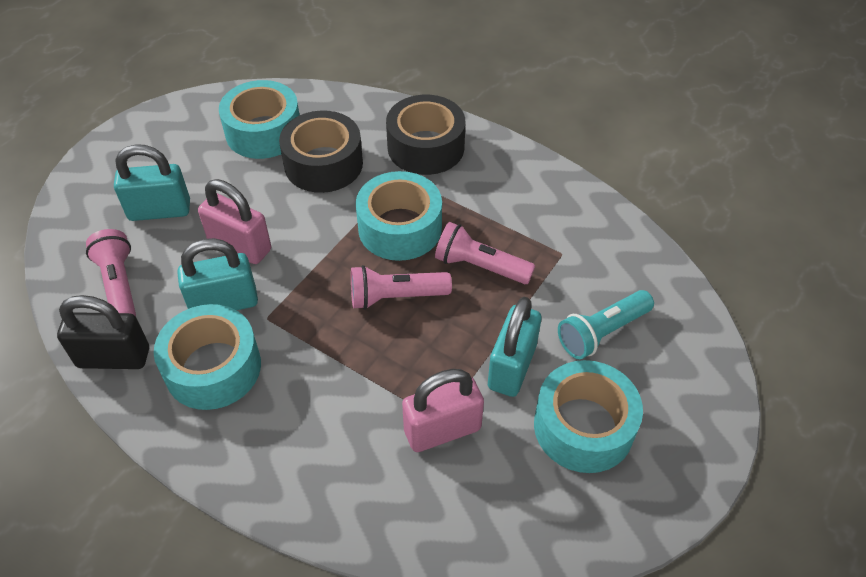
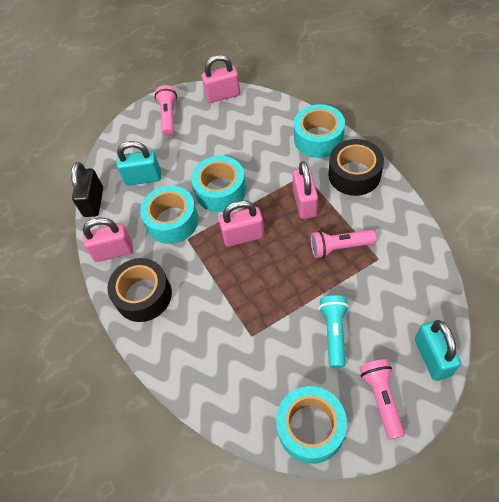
pink padlock: [198,179,271,264] [402,369,484,452] = 2 -> [82,217,133,262] [202,55,240,103] [219,200,265,247] [293,161,318,219] = 4
turquoise padlock: [114,144,190,221] [177,238,258,310] [488,297,541,397] = 3 -> [117,141,161,186] [415,320,461,381] = 2

